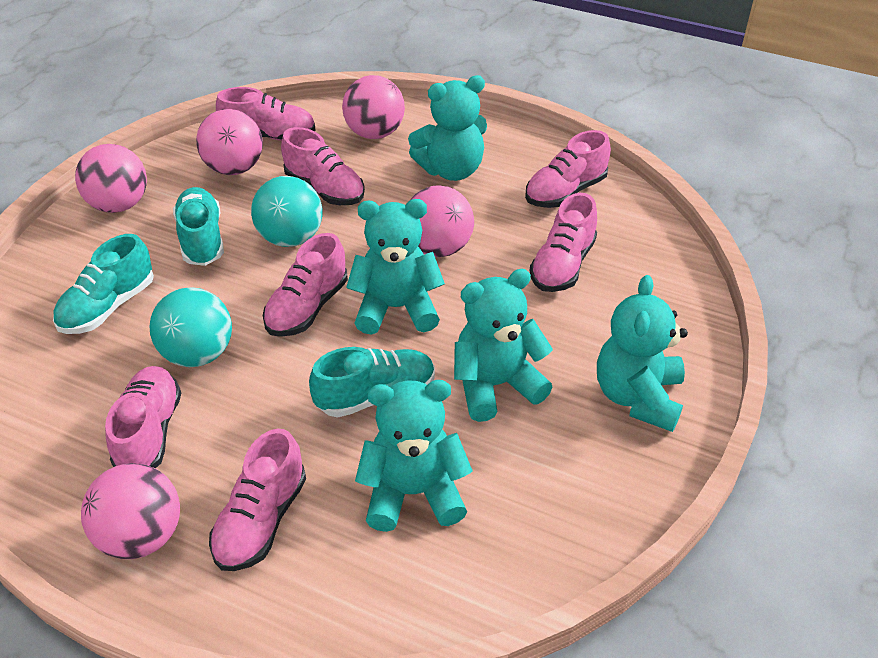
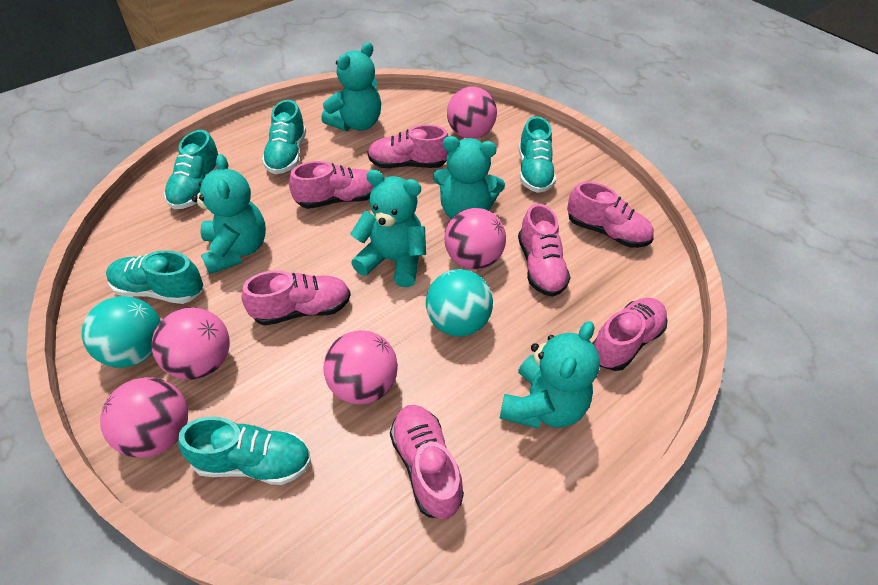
turquoise shoe: [53,234,154,334] [173,187,224,266] [309,347,435,418] = 3 -> [106,250,203,304] [164,130,218,209] [178,417,311,485] [262,100,306,174] [519,116,556,193] = 5

